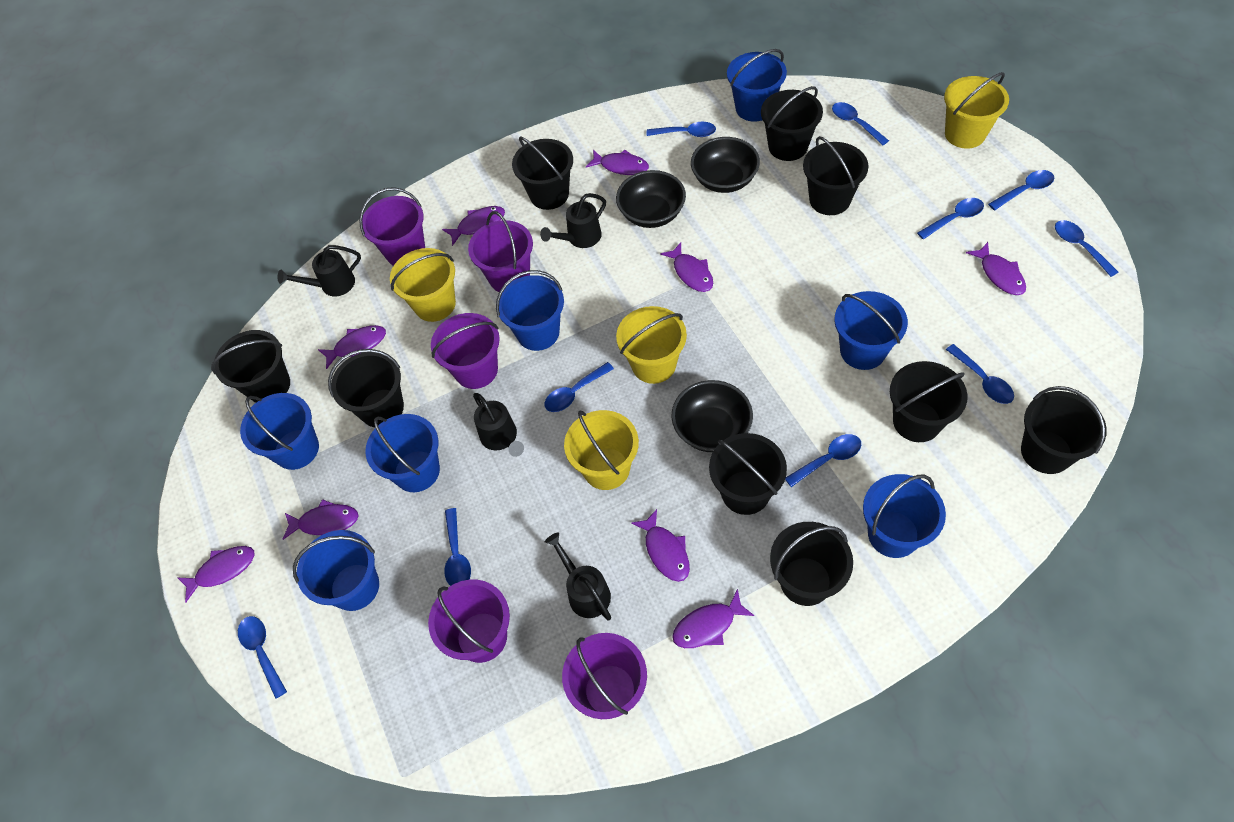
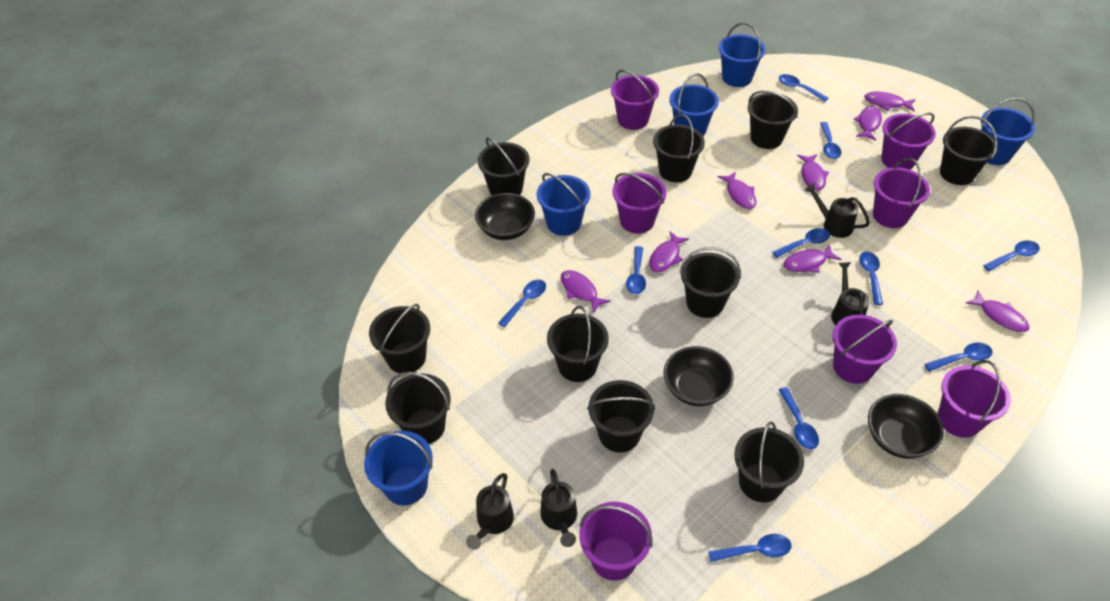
black bucket: [211,330,290,403] [328,349,404,427] [512,137,573,210] [709,433,787,515] [761,86,823,161] [770,522,853,606] [803,136,868,215] [890,361,968,442] [1021,386,1107,474] = 9 -> [369,304,430,373] [385,372,451,444] [478,138,530,195] [547,306,609,382] [587,380,655,452] [653,114,705,182] [680,247,741,318] [734,421,804,502] [748,90,798,149] [940,116,998,185] = 10
blue bucket: [240,393,319,470] [293,530,379,611] [365,414,440,492] [496,270,564,351] [727,49,787,122] [834,291,908,370] [863,474,946,558] = 7 -> [364,431,433,506] [537,173,590,236] [669,73,719,136] [719,22,766,87] [981,98,1035,165] = 5
purple bucket: [359,187,425,266] [428,580,510,663] [431,313,500,389] [468,211,533,292] [562,633,647,719] = 5 -> [579,502,653,581] [611,70,659,130] [612,173,666,234] [833,315,897,384] [873,158,930,228] [881,113,936,170] [938,360,1011,438] = 7
purple fish: [178,546,254,602] [283,499,359,540] [318,325,386,369] [442,206,505,246] [586,150,649,175] [631,509,690,582] [660,242,713,292] [672,589,754,648] [966,242,1026,295] = 9 -> [561,270,611,313] [649,231,689,272] [718,171,756,209] [784,244,841,273] [797,154,829,191] [854,106,882,141] [864,92,916,111] [966,290,1029,332] = 8
yellow bucket: [390,248,456,322] [564,410,639,490] [616,306,687,384] [944,72,1009,148] = 4 -> none = 0

